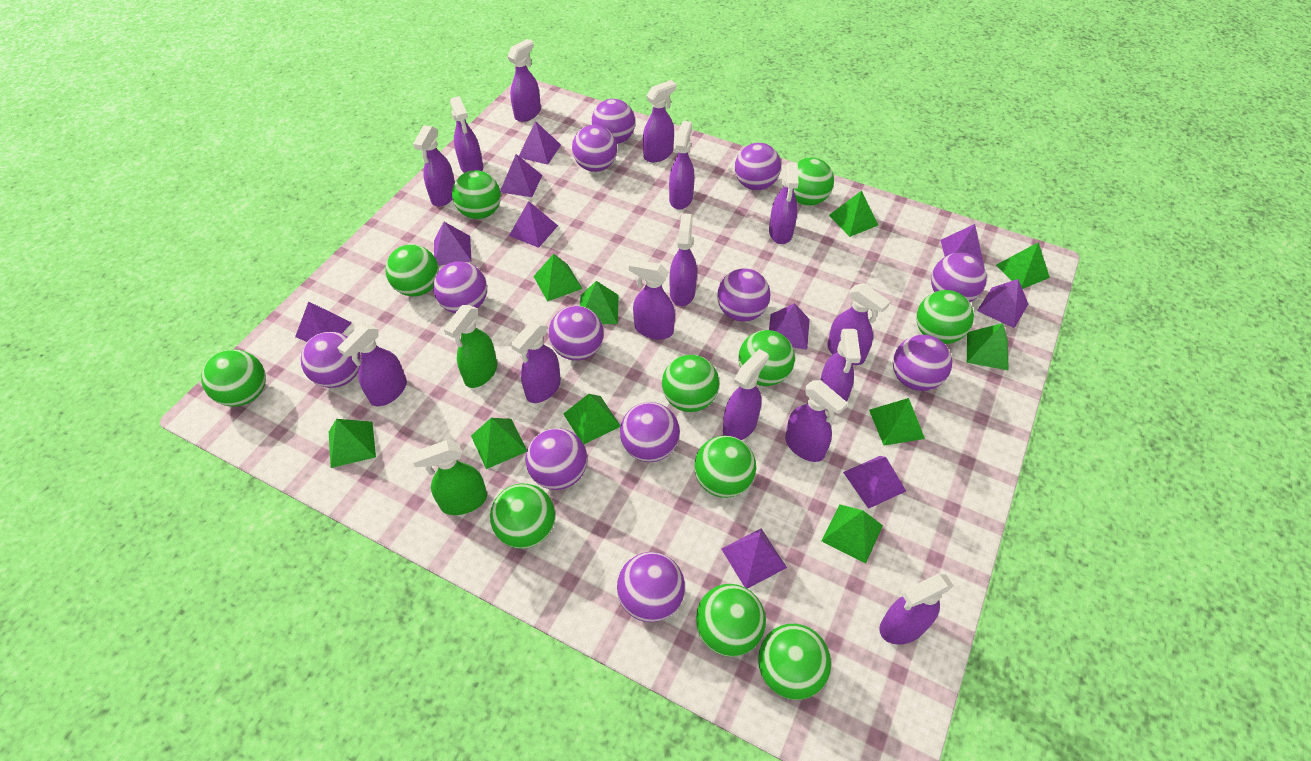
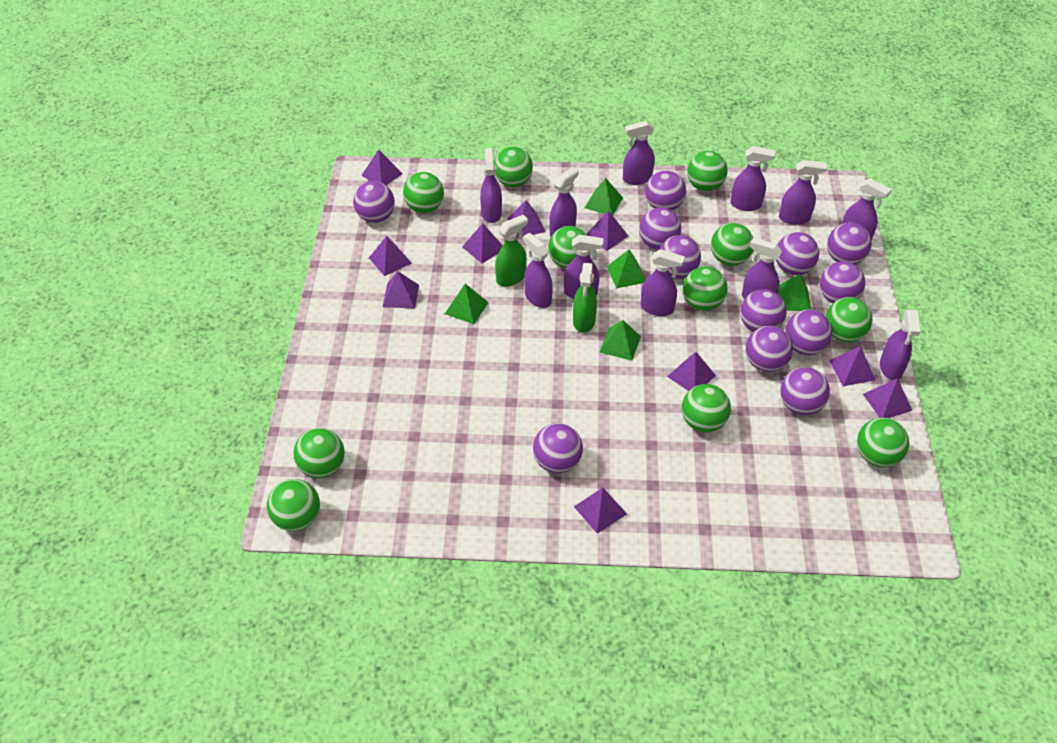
green pyramid: [329,419,376,468] [471,418,527,469] [533,254,582,302] [563,394,620,444] [580,281,619,324] [822,504,883,564] [829,191,878,237] [869,398,925,446] [967,323,1009,371] [996,242,1050,289] = 10 -> [445,284,489,324] [585,178,623,215] [600,320,641,361] [607,250,646,288] [778,274,811,311] = 5
purple spray bottle: [337,324,407,406] [413,125,455,207] [450,96,483,173] [507,39,541,122] [511,321,561,403] [629,259,675,339] [643,80,676,163] [669,121,695,210] [670,213,697,306] [723,349,769,440] [769,162,799,244] [785,380,848,462] [820,329,861,413] [827,283,890,365] [879,574,954,645] = 15 -> [480,148,502,223] [523,233,553,308] [549,167,579,236] [564,235,604,299] [623,121,655,185] [641,249,685,316] [730,146,775,211] [742,238,782,299] [779,160,827,225] [842,178,892,241] [880,310,920,380] = 11

